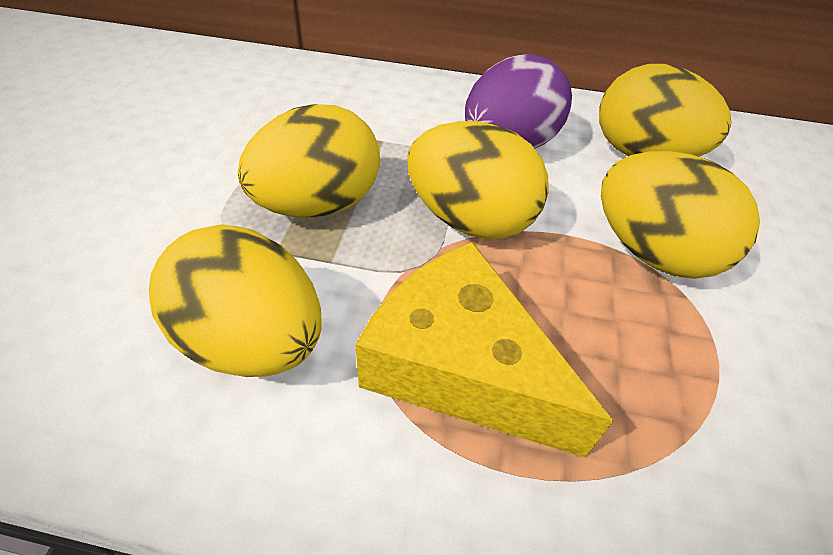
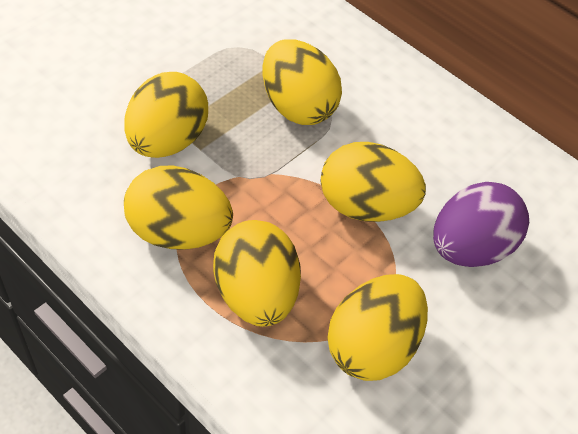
yellow cheese: [355,242,613,457] = 1 -> none = 0
yellow egg: [149,224,322,377] [238,104,380,218] [407,121,549,239] [599,64,732,157] [601,151,760,279] = 5 -> [124,72,208,158] [124,165,233,250] [213,220,301,327] [263,39,342,125] [320,142,426,222] [327,274,428,381] = 6

